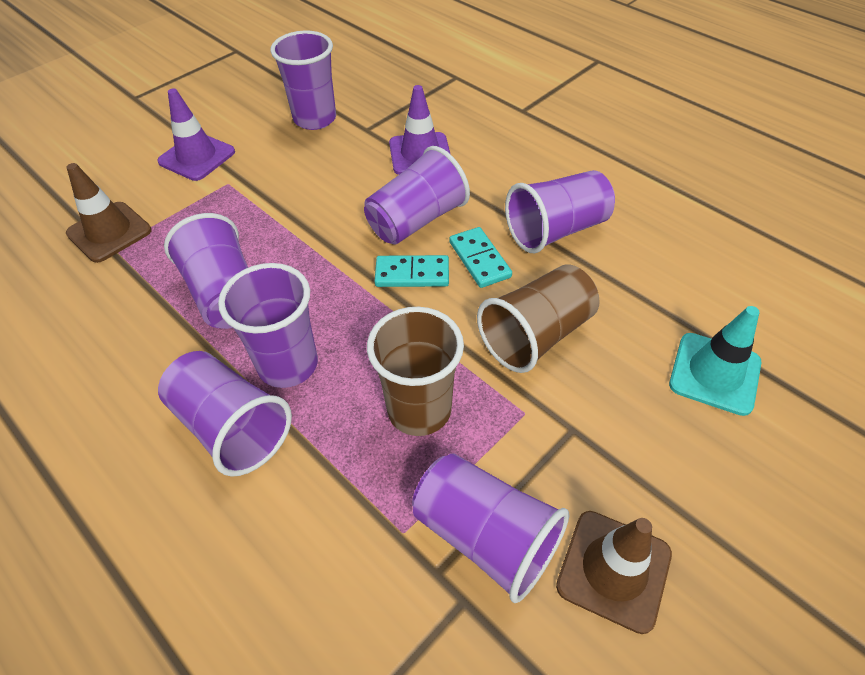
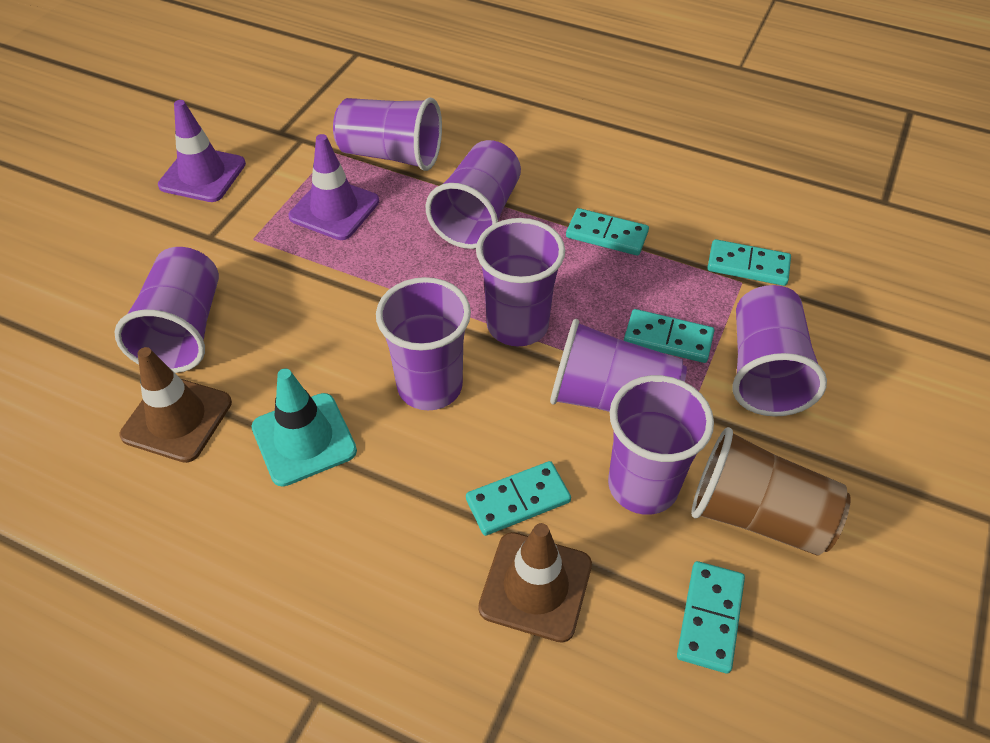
brown cup: [367,307,464,436] [477,264,600,373] = 2 -> [691,427,851,555] = 1
purple cup: [158,351,292,477] [164,213,248,329] [218,263,318,388] [271,31,336,130] [364,146,470,245] [412,453,569,603] [505,170,615,253] = 7 -> [115,247,219,373] [333,97,442,171] [376,277,471,410] [426,140,521,249] [476,218,565,346] [550,319,687,412] [608,375,714,515] [732,285,827,417] = 8
turquoise domino: [375,255,449,287] [449,227,512,288] = 2 -> [466,461,571,536] [566,208,649,256] [624,309,714,363] [677,561,745,674] [707,239,791,286] = 5

